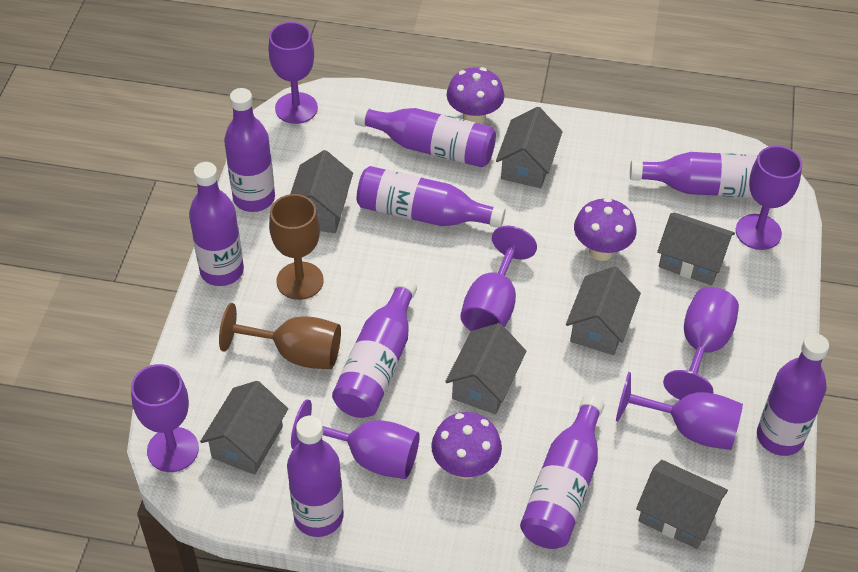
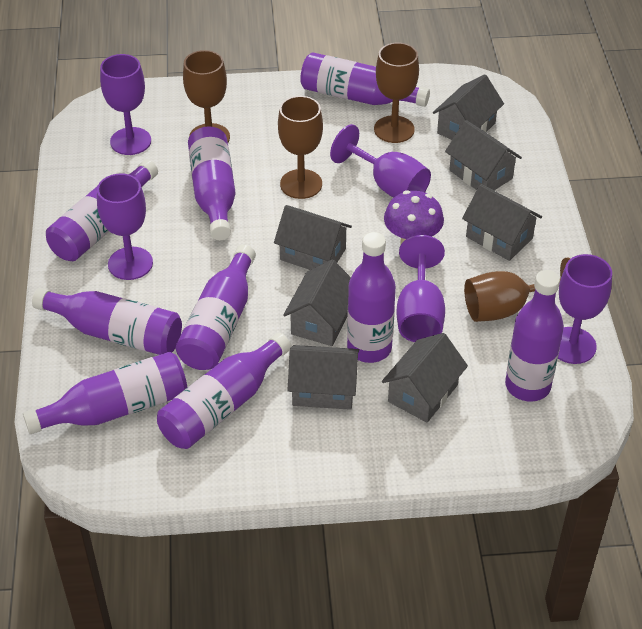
brown goblet: [219,303,341,369] [269,194,324,300] = 2 -> [183,50,230,142] [278,96,323,199] [374,42,419,143] [464,257,570,322] = 4
purple goblet: [131,364,199,472] [268,22,318,124] [291,399,420,479] [460,226,537,331] [616,372,743,450] [663,287,739,400] [736,146,802,250] = 7 -> [97,173,153,280] [100,54,151,155] [330,124,431,198] [397,235,445,342] [558,254,612,364] = 5
purple mushroom: [431,412,502,479] [446,67,504,124] [574,198,637,261] = 3 -> [384,190,444,244] = 1

